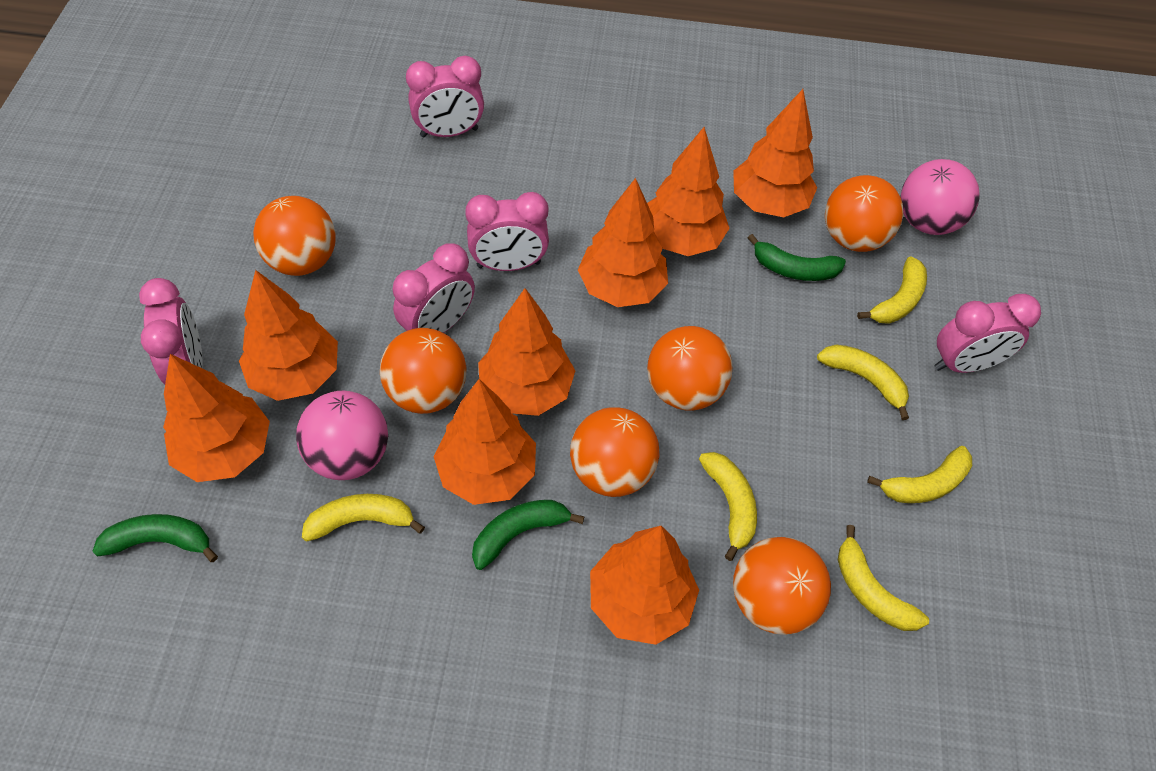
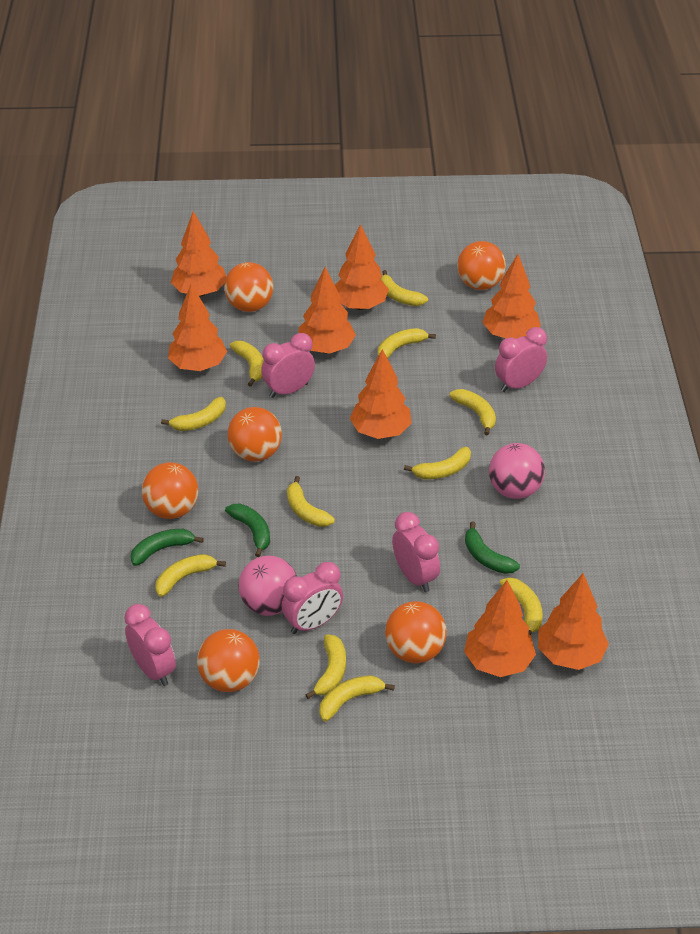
yellow banana: [302,494,425,542] [699,452,757,561] [817,345,909,420] [838,525,929,631] [857,257,927,324] [867,446,972,503] = 6 -> [155,554,226,597] [161,397,226,431] [230,341,264,387] [287,476,335,527] [305,634,346,699] [319,675,395,721] [378,328,436,358] [380,270,428,306] [404,447,471,479] [449,389,496,436] [500,577,543,635] = 11

